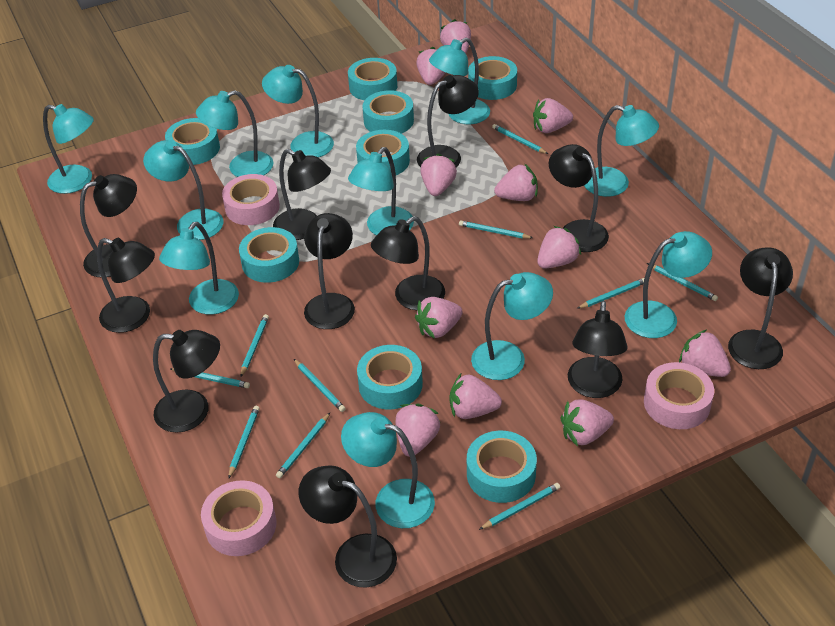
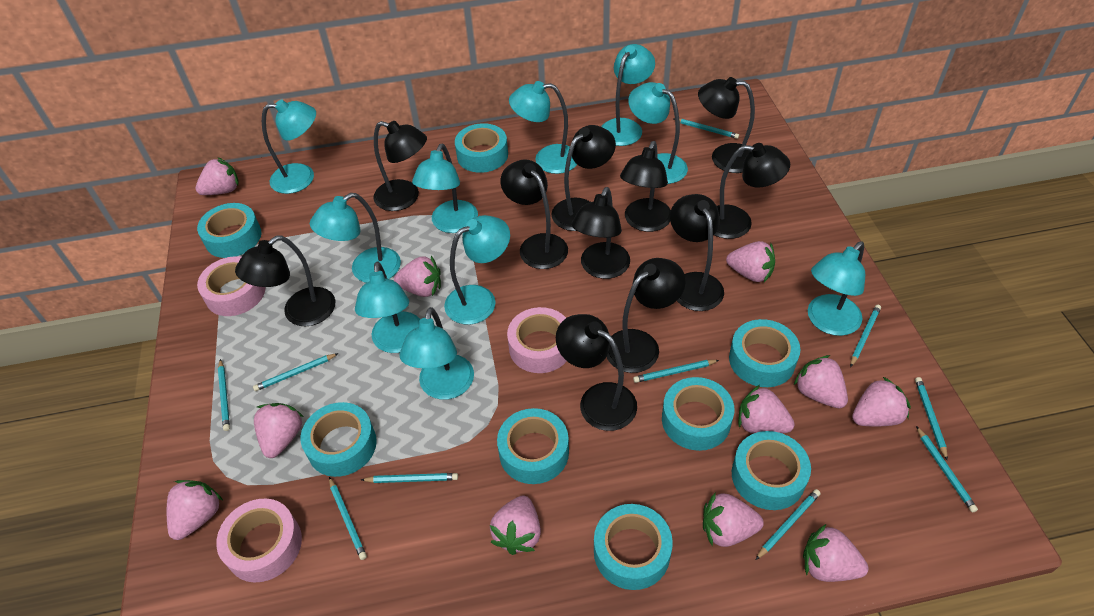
turquoise lamp: [43,104,94,194] [143,140,223,240] [159,222,239,315] [196,90,274,177] [262,65,334,157] [341,412,435,528] [348,147,414,235] [429,38,490,124] [471,272,553,380] [584,105,659,197] [625,231,712,338] = 11 -> [262,100,316,194] [310,193,401,283] [355,261,420,353] [399,307,474,400] [412,144,478,233] [444,215,510,325] [509,81,577,174] [601,44,655,146] [628,82,688,184] [808,241,865,336] = 10

